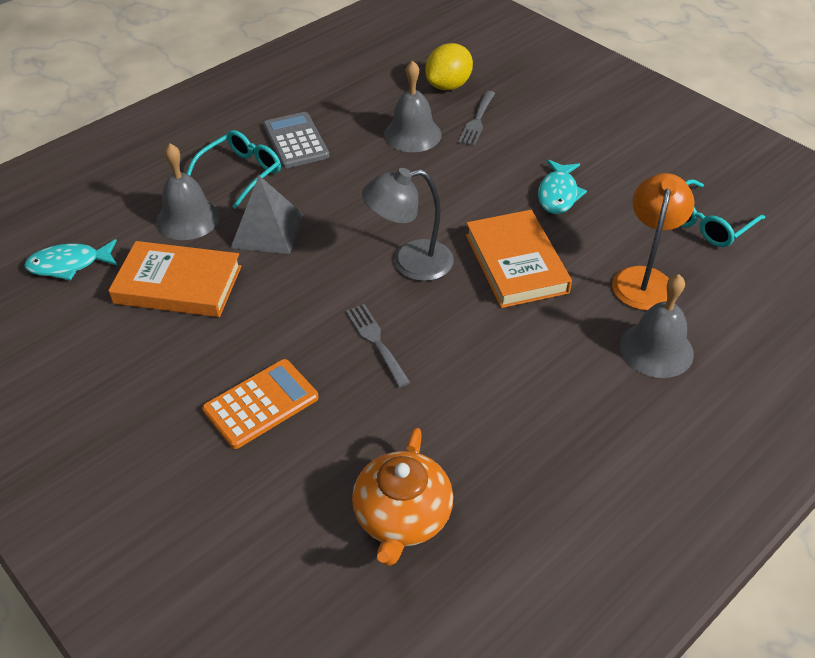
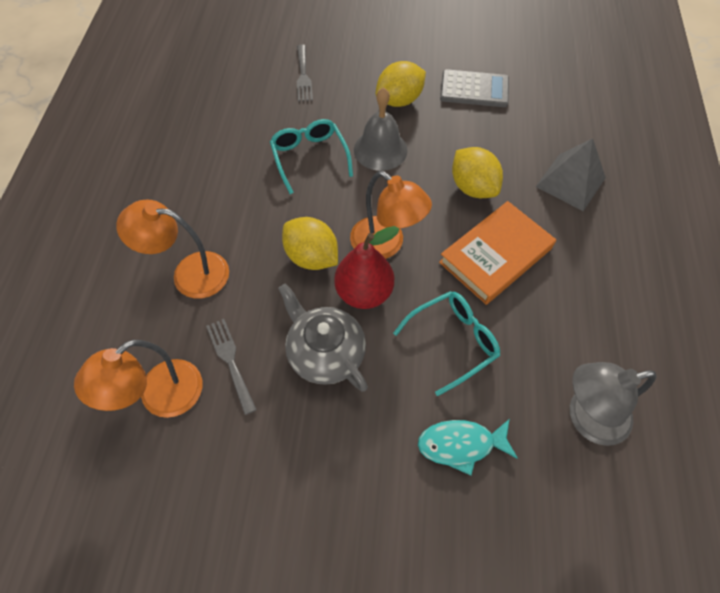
grey bell: [156,144,220,240] [384,60,441,152] [620,274,694,378] = 3 -> [354,87,408,171] = 1
grey teapot: none = 0 -> [278,283,368,392] = 1
orange book: [108,241,242,317] [466,210,572,308] = 2 -> [439,201,556,305] = 1
orange calculator: [202,359,319,449] = 1 -> none = 0
orange lamp: [612,173,695,310] = 1 -> [74,340,202,418] [116,199,229,299] [350,171,432,259] = 3
orange teapot: [352,428,453,566] = 1 -> none = 0
red pear: none = 0 -> [334,226,399,309] = 1
turquoise fish: [24,239,117,281] [538,159,587,214] = 2 -> [418,419,518,475] = 1
yellow lemon: [425,43,473,90] = 1 -> [282,217,338,270] [376,61,426,107] [452,147,503,198] = 3

